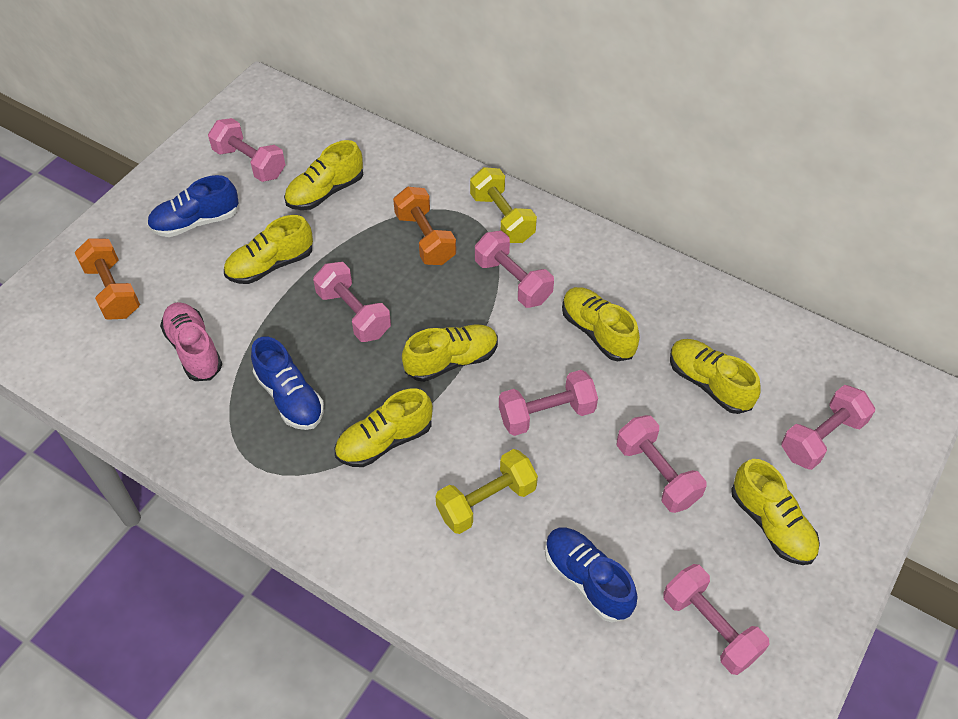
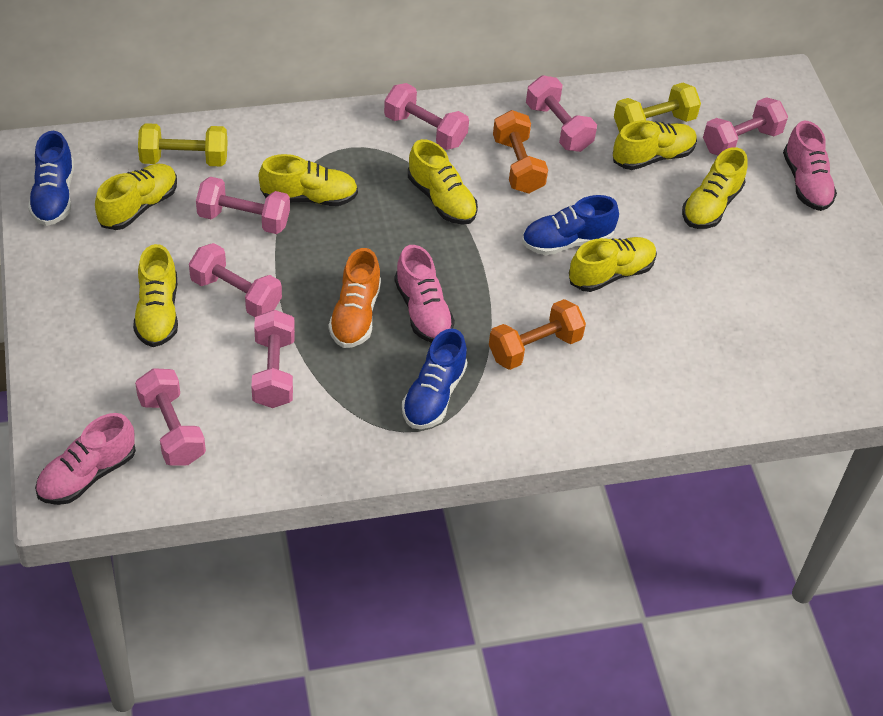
orange shoe: none = 0 -> [329,248,381,348] = 1
pink shoe: [160,302,222,381] = 1 -> [35,413,136,505] [394,245,455,343] [783,121,837,211] = 3

